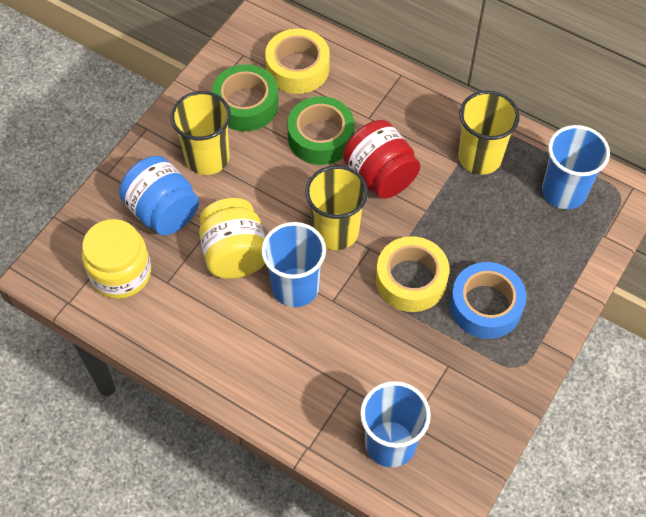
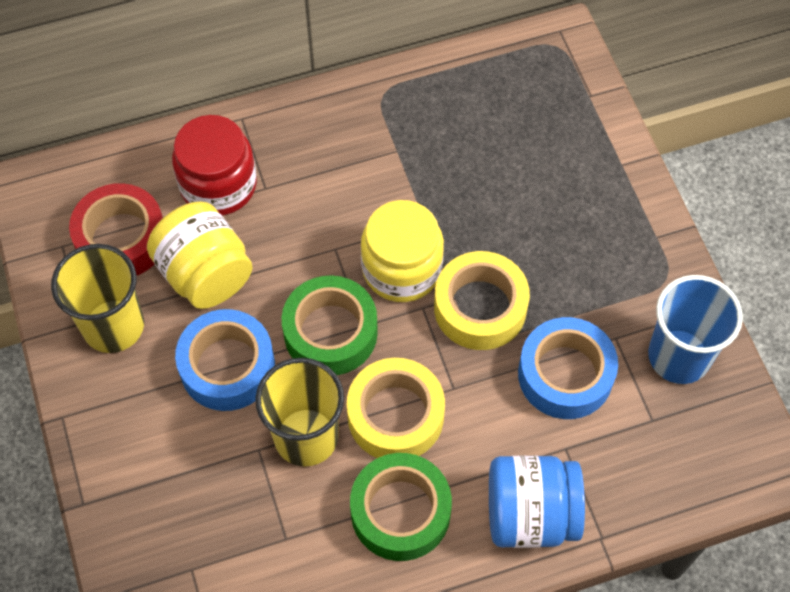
blue cup: [261,222,326,307] [360,381,431,467] [542,125,610,209] = 3 -> [648,275,743,384] = 1
blue tape: [450,262,526,339] = 1 -> [175,309,275,411] [518,317,618,419] = 2
red tape: none = 0 -> [69,183,163,276] = 1
yellow cup: [170,91,231,175] [305,165,368,250] [458,91,520,175] = 3 -> [51,244,144,353] [255,358,344,466] = 2

